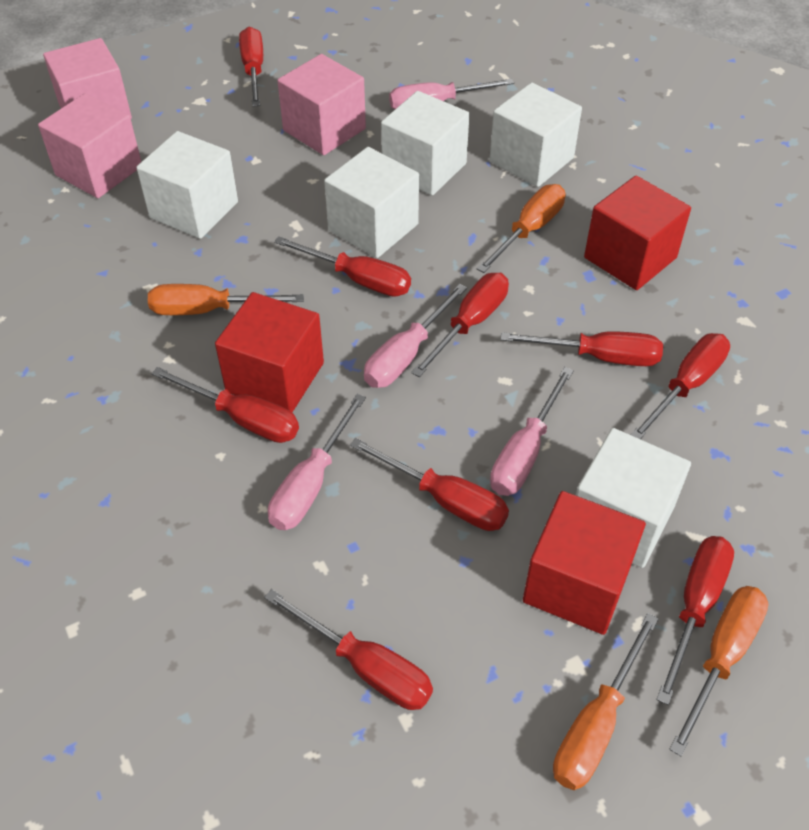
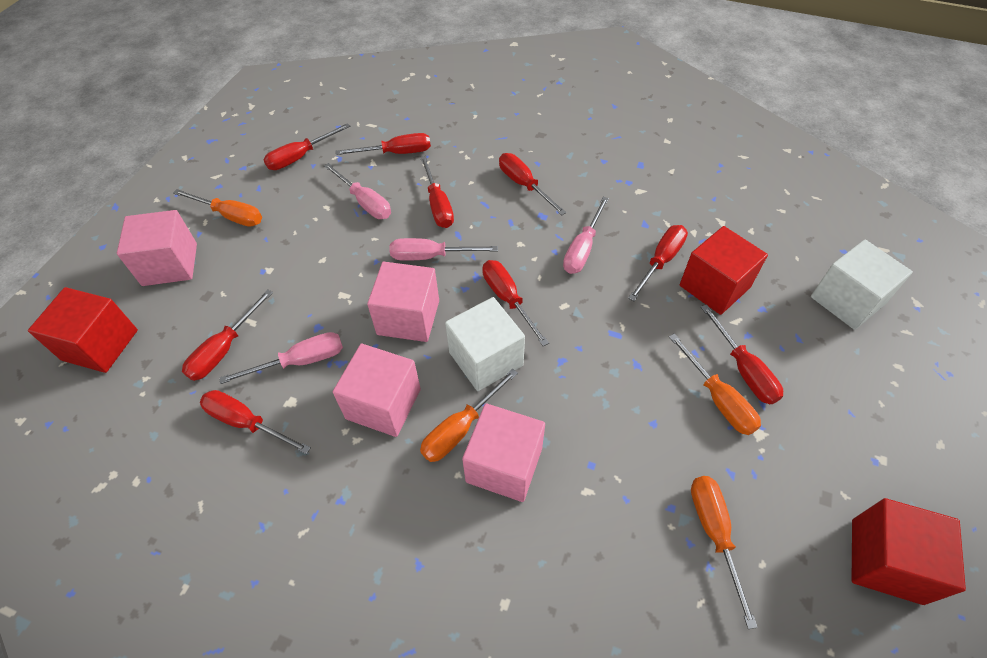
pink cube: [38,93,141,198] [43,38,132,119] [277,54,366,155] = 3 -> [117,210,197,286] [333,344,421,437] [367,262,439,342] [462,403,545,502] = 4
white cube: [136,131,238,239] [324,147,419,258] [381,91,469,195] [490,82,582,187] [576,428,691,568] = 5 -> [445,297,525,391] [811,240,913,330] = 2

